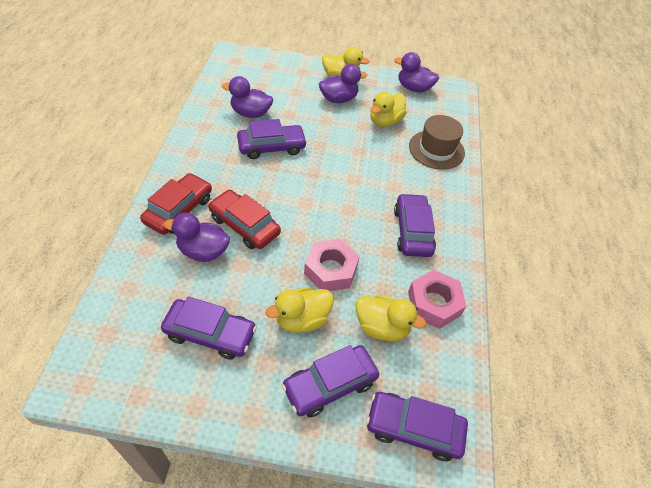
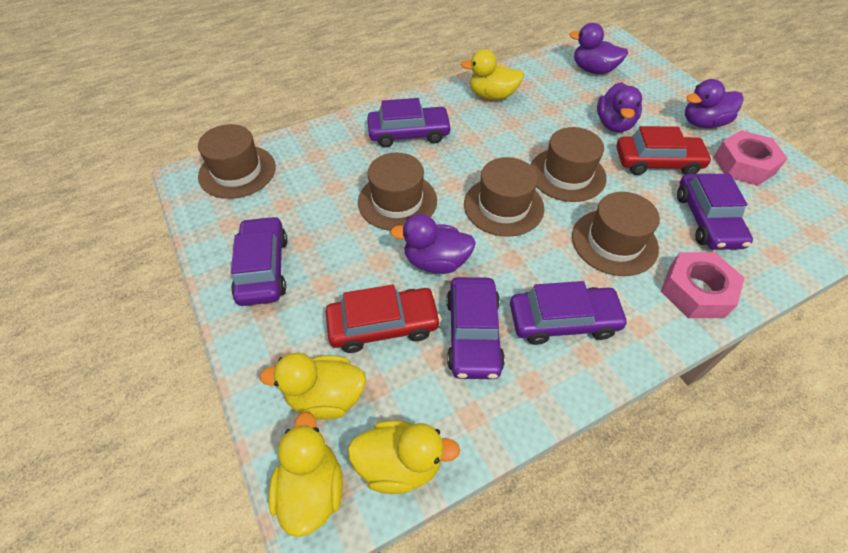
brown hat: [409,115,465,170] = 1 -> [198,124,276,199] [358,153,437,231] [464,157,544,237] [531,127,607,202] [572,192,660,276] = 5

